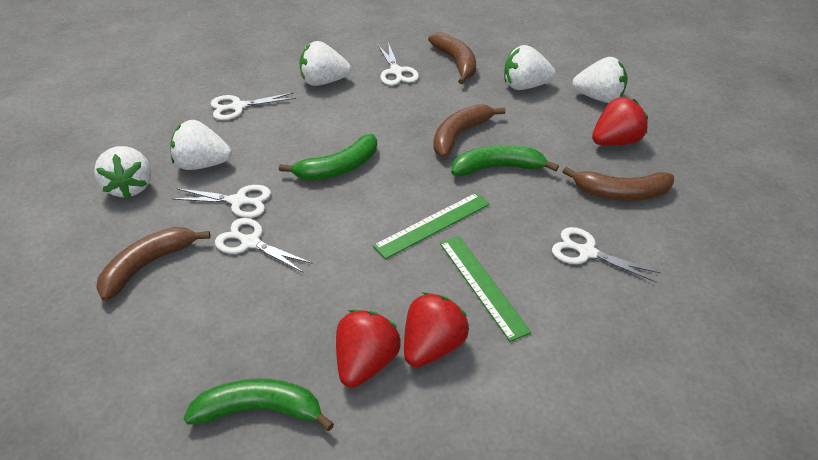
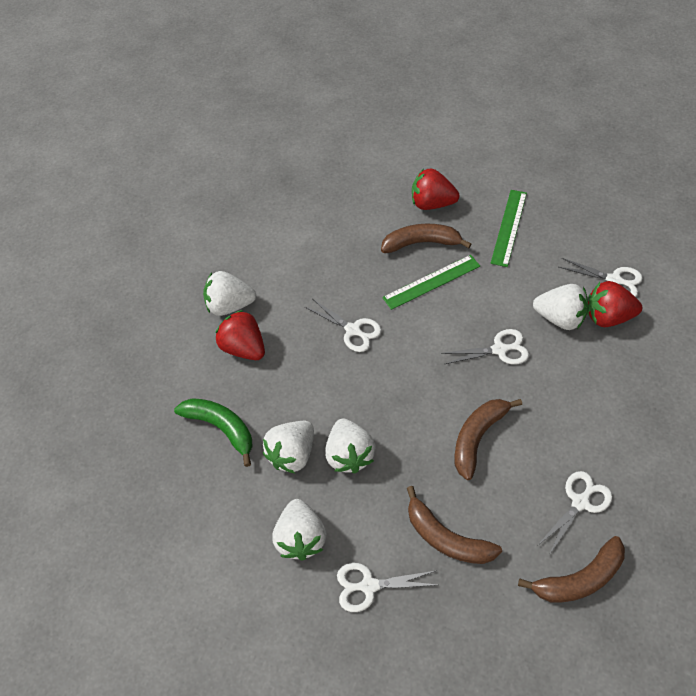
green banana: [183,379,334,431] [279,134,377,180] [451,145,559,176] = 3 -> [174,398,253,467] = 1

